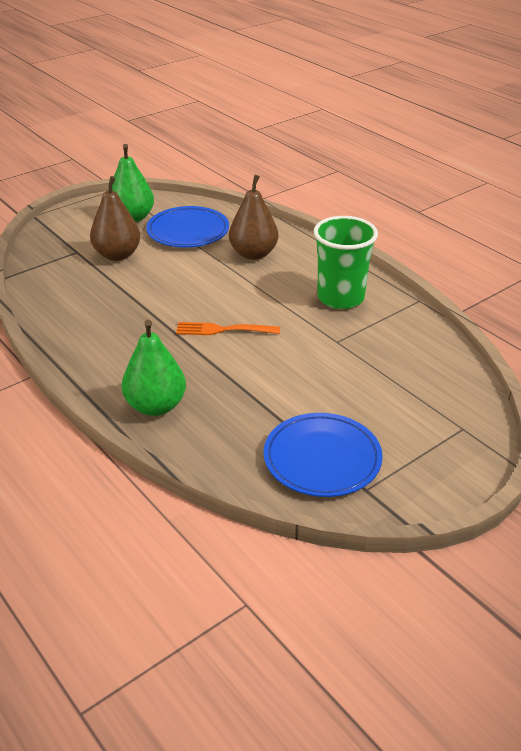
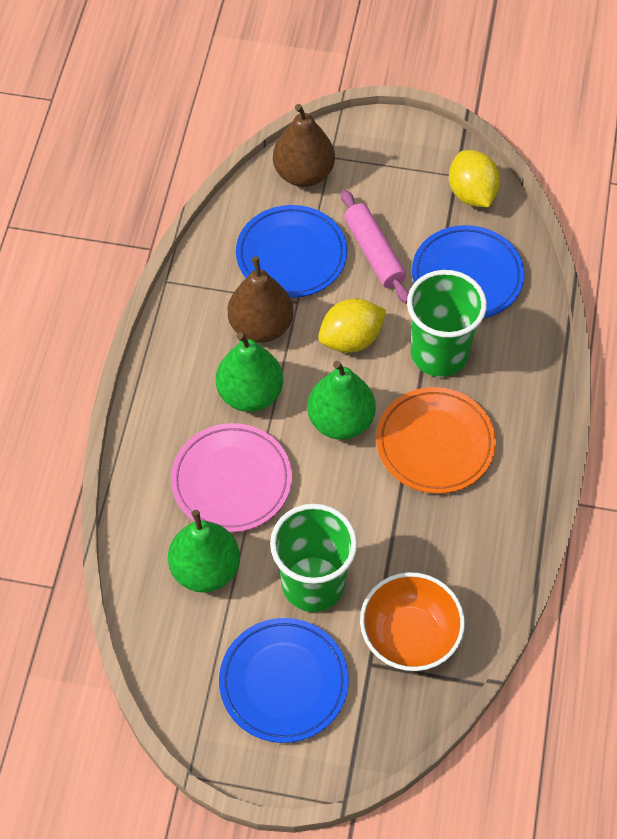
blue plate: [146,206,229,248] [264,413,383,497] = 2 -> [219,618,349,743] [236,205,347,298] [412,225,525,318] = 3
green cup: [313,216,378,309] = 1 -> [270,504,357,612] [407,270,487,377] = 2
green pear: [112,144,154,222] [122,320,186,416] = 2 -> [168,510,240,593] [216,333,283,412] [307,361,376,440] = 3
orange bowl: none = 0 -> [360,572,465,671] = 1
orange fork: [176,322,280,335] = 1 -> none = 0
orange plate: none = 0 -> [376,387,496,494] = 1
pink plate: none = 0 -> [171,423,292,533] = 1
pink rolling pin: none = 0 -> [341,190,409,304] = 1
yellow lemon: none = 0 -> [318,299,386,353] [449,150,500,207] = 2

